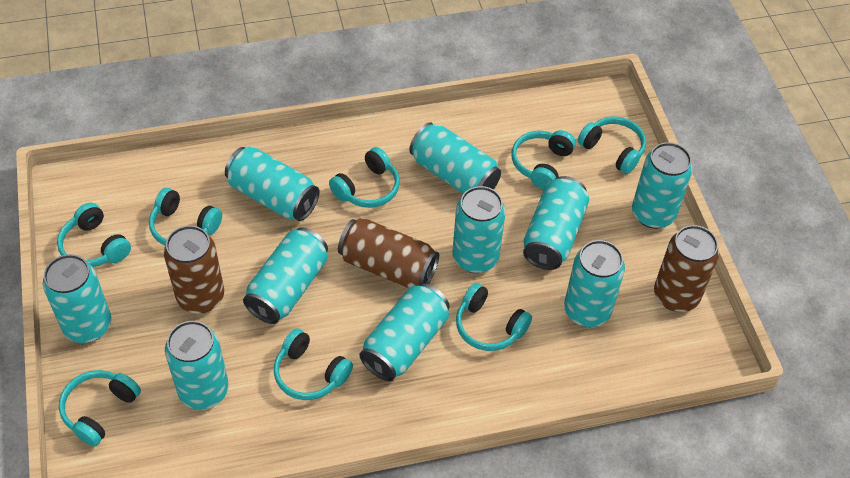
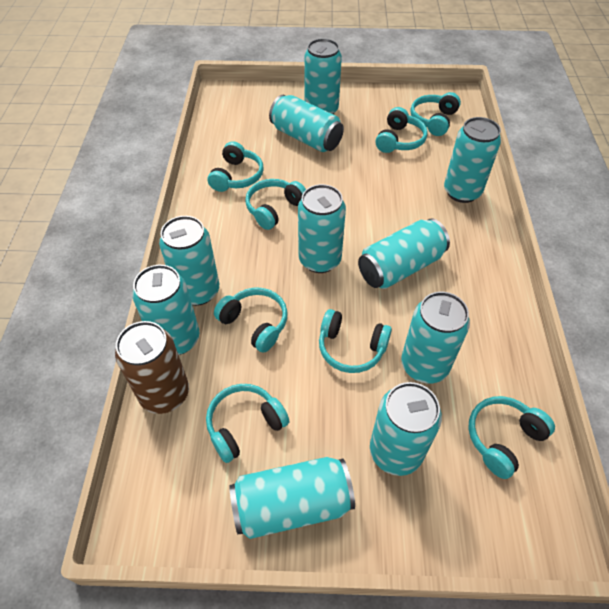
brown can: [164,225,224,314] [338,218,439,288] [654,225,719,312] = 3 -> [115,321,189,414] = 1

